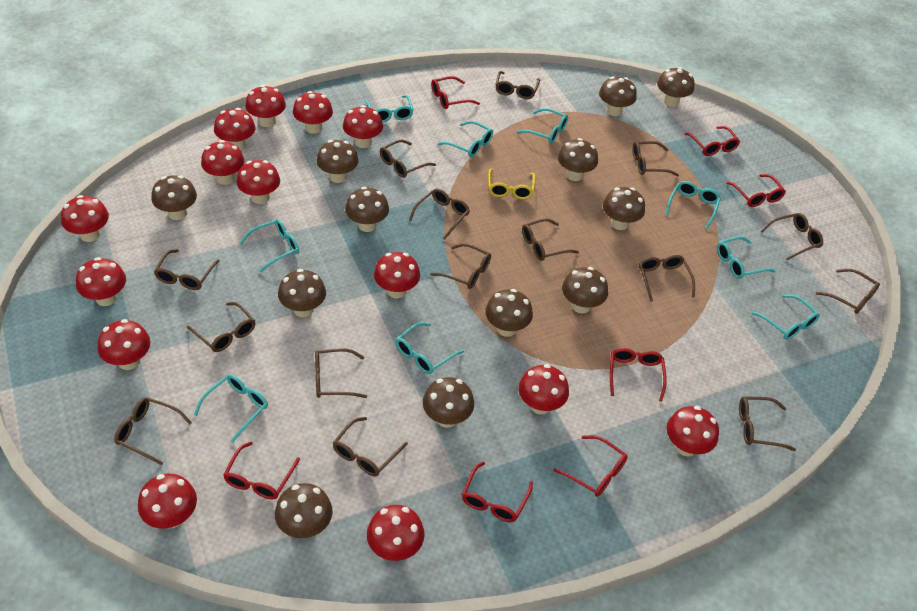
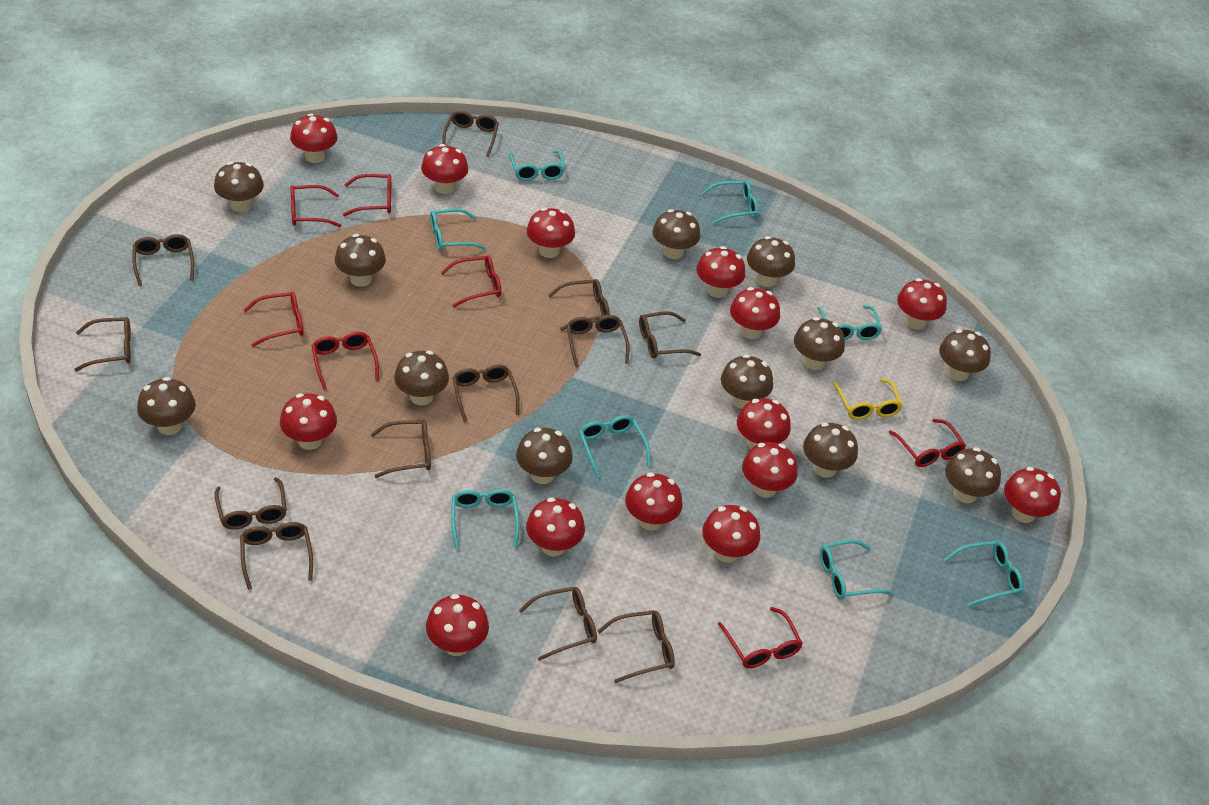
brown glasses: [114,397,192,465] [154,249,220,290] [187,302,255,352] [315,348,367,398] [333,417,408,476] [380,140,436,178] [409,189,470,240] [431,243,491,289] [495,71,540,99] [522,218,579,261] [632,141,679,177] [639,255,695,302] [739,396,796,451] [761,213,823,260] [816,269,880,314] = 15 -> [74,317,131,371] [133,234,194,286] [214,477,287,530] [240,522,313,590] [371,420,431,478] [442,111,499,157] [452,365,520,423] [519,587,597,661] [548,279,610,331] [567,315,630,367] [598,610,675,683] [639,312,701,359] = 12
turquoise glasses: [194,374,268,443] [239,219,299,272] [365,95,414,123] [396,322,464,374] [438,121,493,157] [516,108,568,143] [666,181,721,229] [717,236,775,279] [751,294,820,340] = 9 -> [430,208,487,251] [451,489,520,549] [509,150,565,181] [579,415,651,478] [701,180,758,224] [817,305,882,340] [820,540,893,600] [944,541,1024,607] = 8

